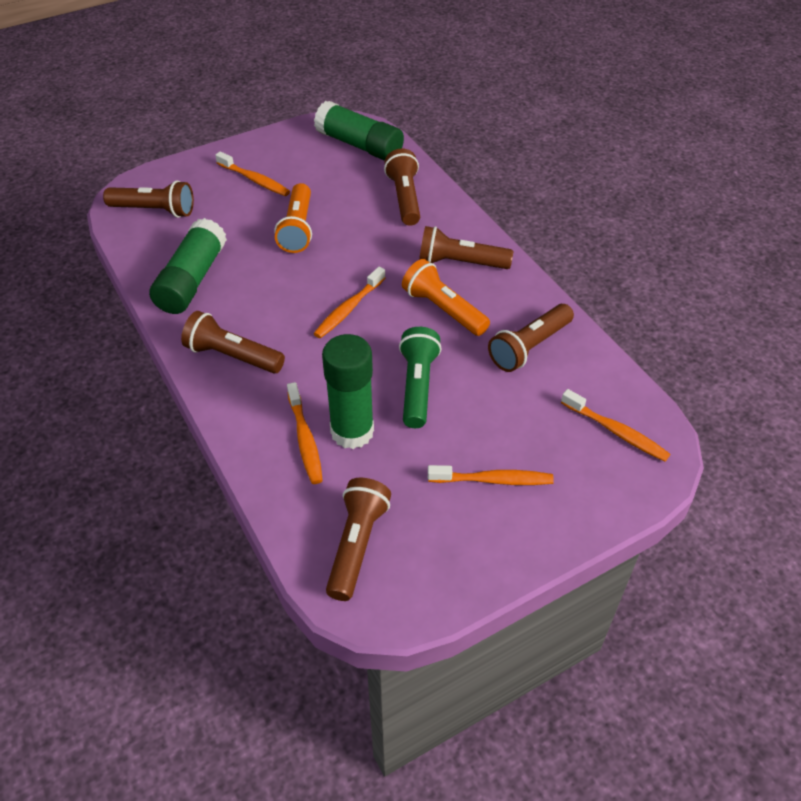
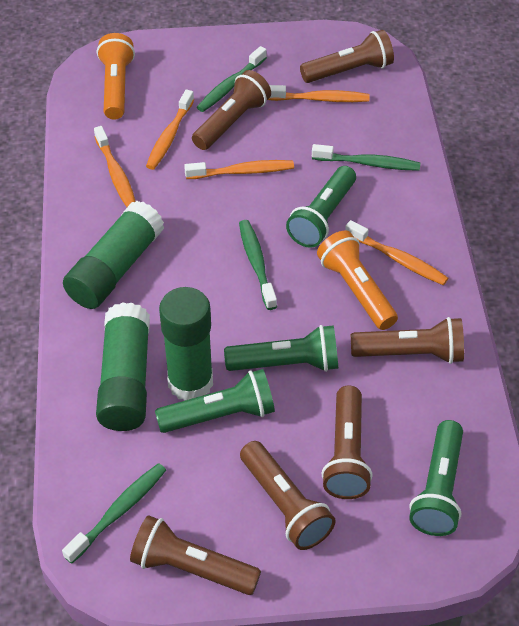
green flashlight: [399,327,442,428] = 1 -> [155,369,275,433] [224,325,338,372] [286,166,356,248] [409,420,463,536] = 4
green toothbrush: none = 0 -> [62,463,166,564] [197,46,267,112] [239,220,277,310] [312,144,421,171] = 4

